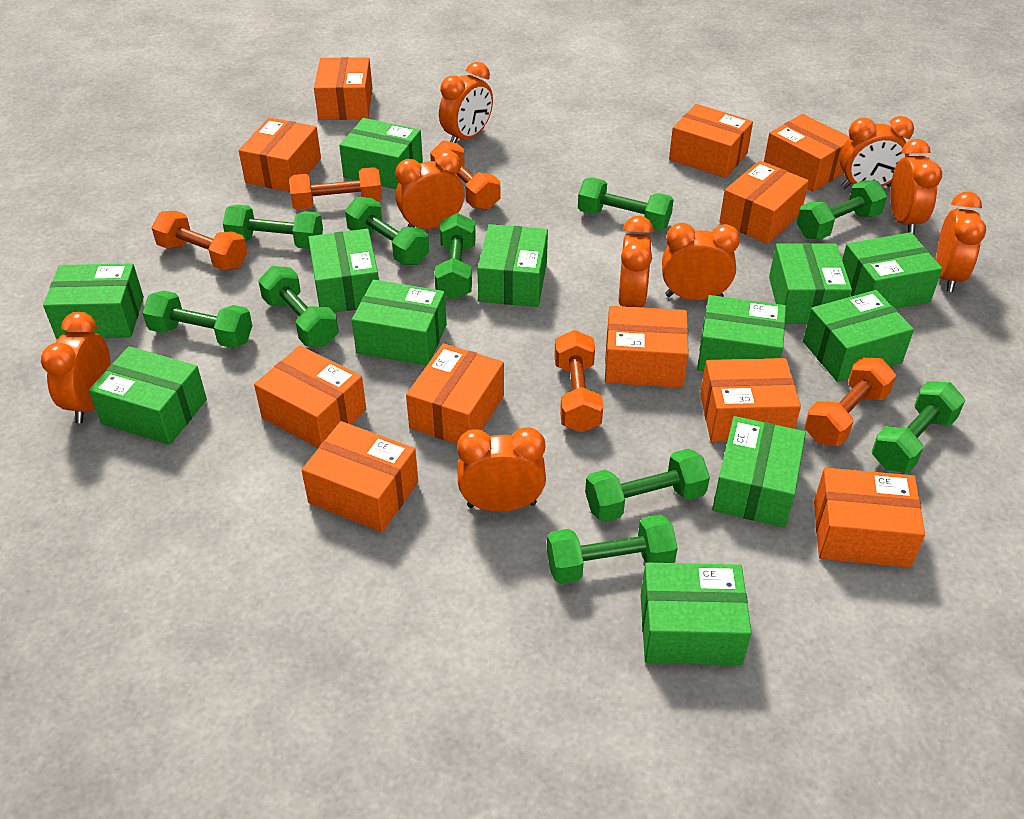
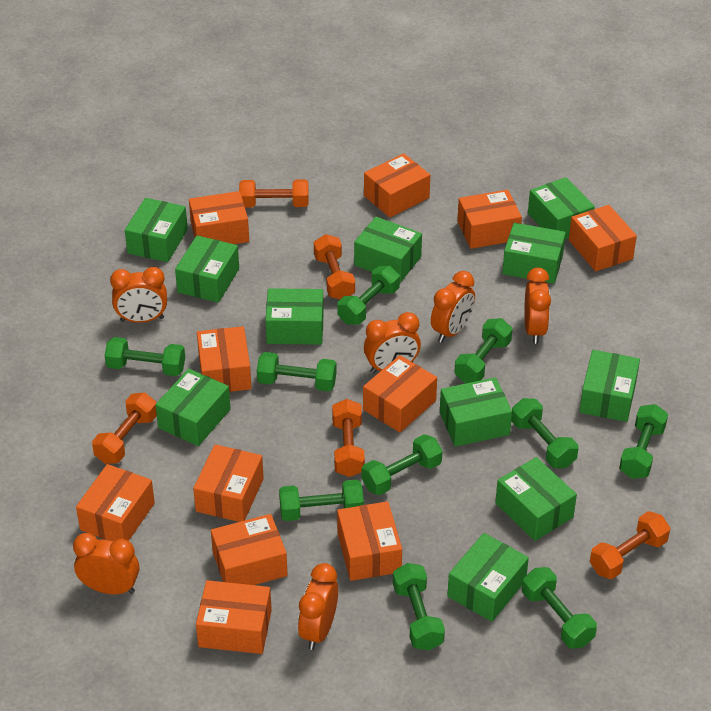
green box: [43,263,144,339] [89,346,207,445] [308,229,379,313] [339,118,423,189] [352,280,447,366] [477,224,548,307] [641,563,752,665] [697,295,786,371] [712,416,806,528] [769,243,852,324] [803,290,914,382] [842,232,942,309] = 12 -> [125,198,188,262] [155,369,231,446] [175,235,239,303] [265,288,324,345] [354,217,422,283] [440,377,512,447] [447,533,529,622] [495,457,577,541] [502,223,566,284] [528,177,595,239] [579,350,640,422] = 11
orange clock: [41,312,111,423] [396,151,465,229] [439,62,493,143] [457,427,546,512] [618,216,653,307] [662,223,740,300] [840,116,914,189] [890,139,942,234] [936,192,986,292] = 9 -> [73,533,139,594] [110,267,167,323] [298,563,338,650] [364,312,421,374] [431,271,475,343] [524,268,551,344] = 6

